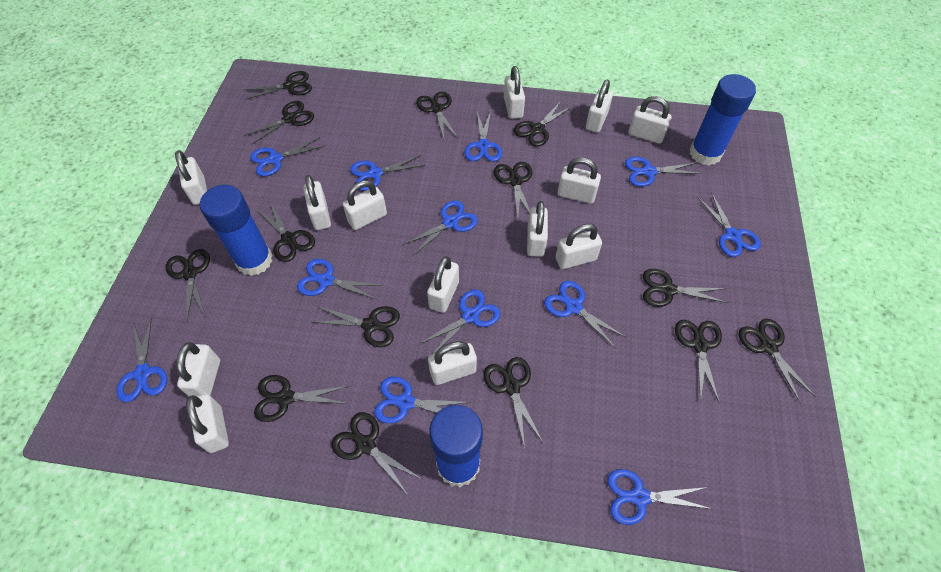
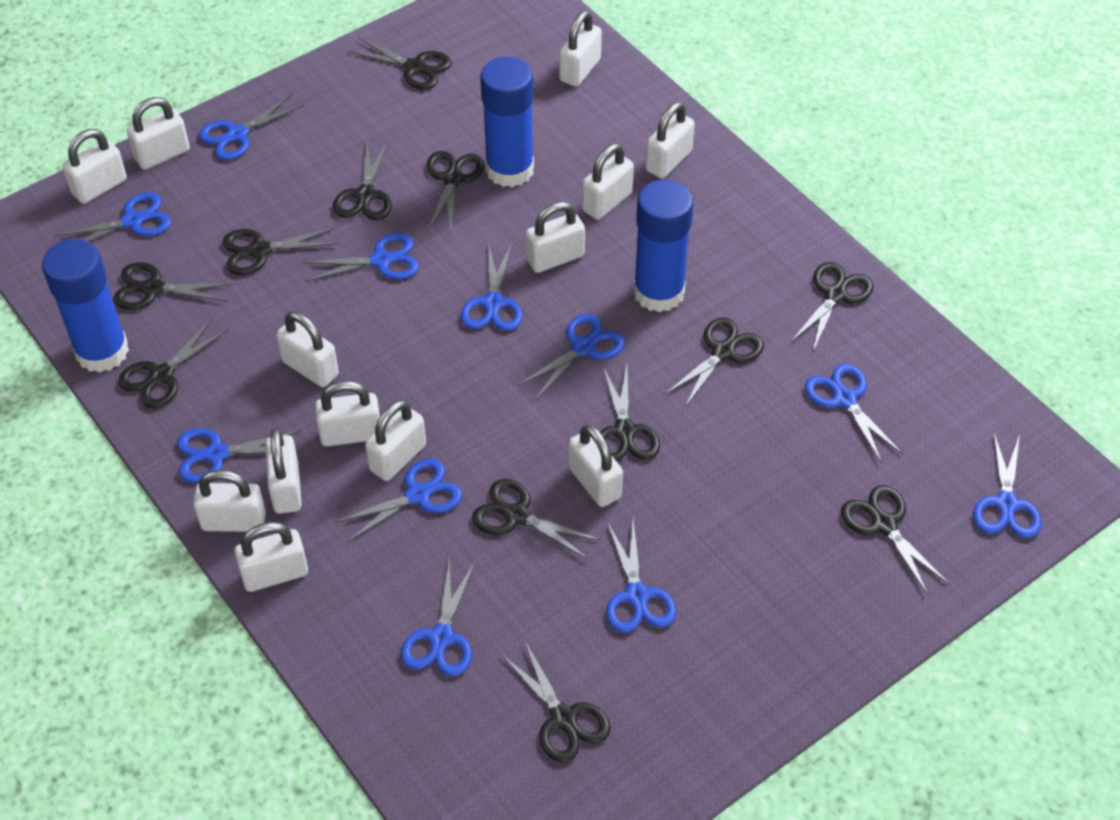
black scissors: [166,249,210,321] [243,71,312,100] [244,101,314,144] [254,375,349,422] [256,202,315,262] [312,306,400,347] [331,412,421,495] [416,91,458,139] [483,357,543,448] [494,162,532,219] [514,101,571,146] [643,269,728,307] [675,320,722,403] [739,319,816,403] = 14 -> [113,262,233,310] [118,319,229,408] [222,228,339,275] [333,140,392,220] [348,37,451,89] [427,151,484,231] [472,479,601,559] [501,639,611,763] [600,365,660,461] [664,317,764,408] [791,262,873,351] [841,485,949,595] = 12
blue scissors: [117,318,167,402] [250,137,325,177] [297,259,383,299] [350,155,425,191] [374,377,470,424] [403,200,478,255] [420,290,501,354] [464,111,502,162] [544,281,627,349] [607,469,712,525] [625,157,701,187] [698,194,761,257] = 12 -> [54,192,171,242] [177,428,303,483] [199,94,304,160] [302,233,419,281] [334,458,463,542] [401,558,475,677] [461,243,523,331] [517,314,625,400] [606,520,676,633] [805,364,903,463] [973,433,1042,538] = 11

